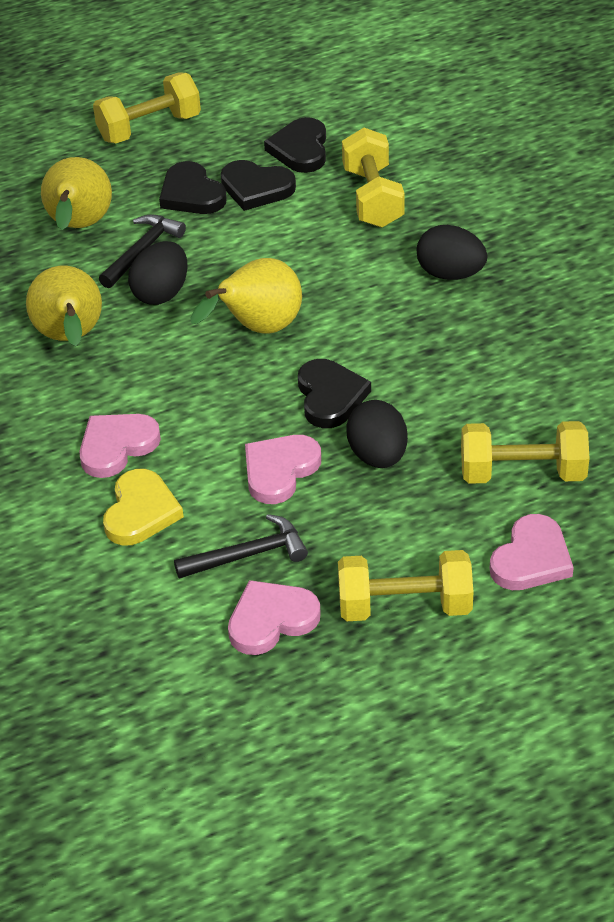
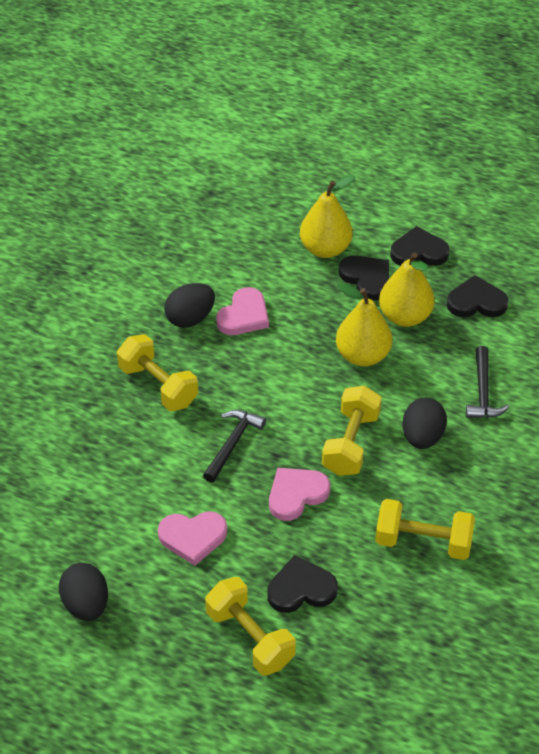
pink heart: [79,414,161,478] [228,580,321,655] [245,435,321,504] [490,514,574,590] = 4 -> [158,511,227,566] [216,287,269,335] [269,468,330,521] = 3
yellow heart: [103,469,184,546] = 1 -> none = 0

